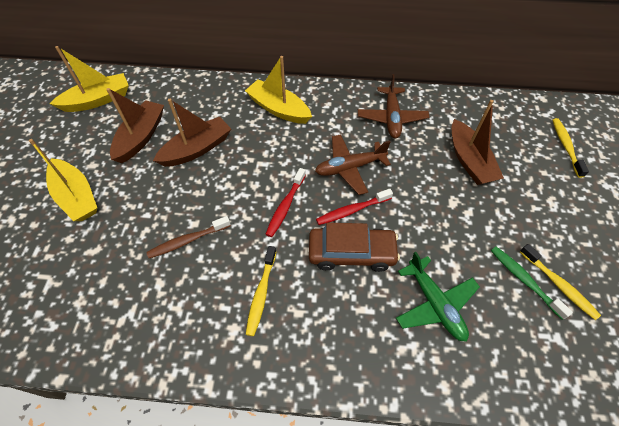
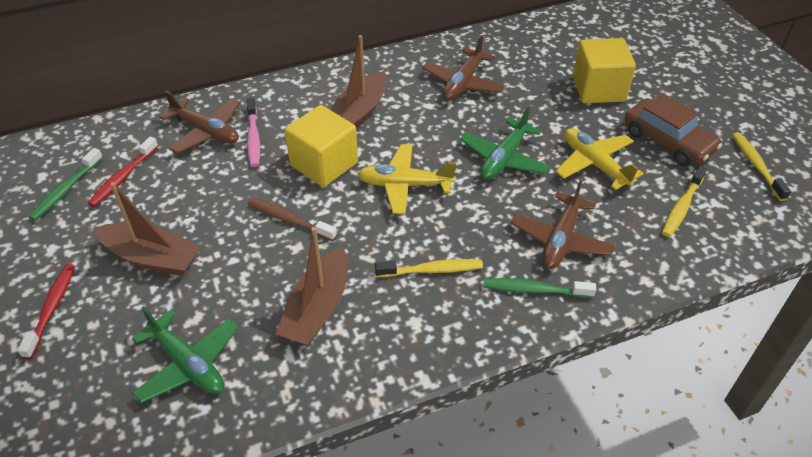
brown plane: [315,134,391,195] [358,74,429,138] = 2 -> [160,91,240,154] [422,35,505,101] [510,180,615,269] = 3
green plane: [396,252,480,342] = 1 -> [132,306,238,403] [460,107,550,180] = 2
green toothbrush: [491,247,573,320] = 1 -> [28,148,103,221] [483,278,596,298] = 2
pink toothbrush: none = 0 -> [247,98,260,167] = 1
yellow boat: [29,139,97,221] [50,46,129,112] [245,56,312,124] = 3 -> none = 0
yellow cube: none = 0 -> [285,105,358,187] [573,38,636,103] = 2
yellow plane: none = 0 -> [357,144,456,215] [556,128,644,190] = 2

